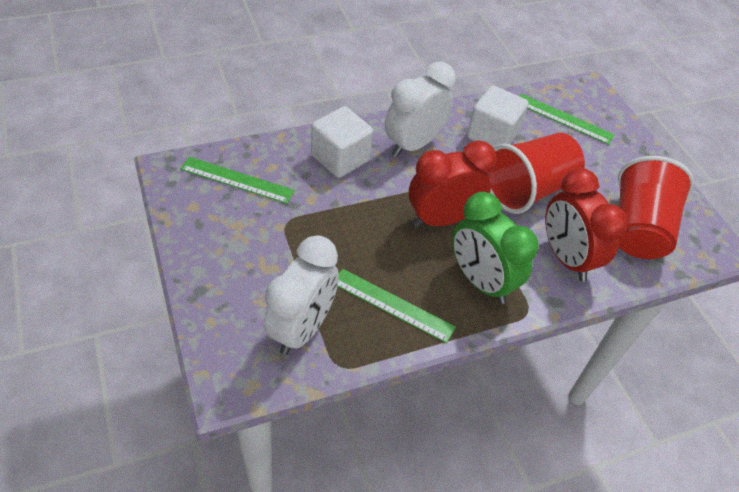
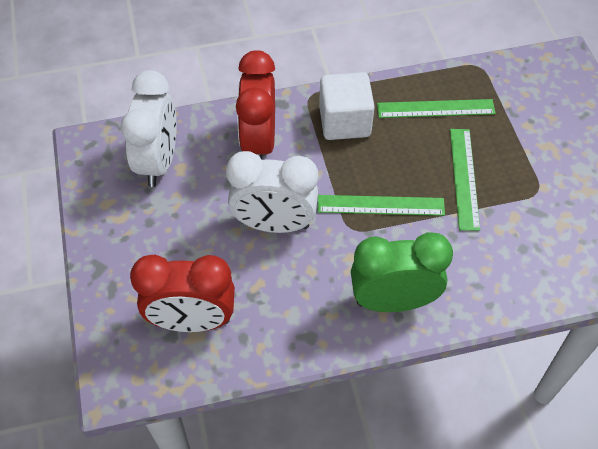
red cup: [487,133,585,214] [618,156,694,259] = 2 -> none = 0
white cube: [311,106,373,178] [467,85,529,147] = 2 -> [319,72,375,140] = 1

